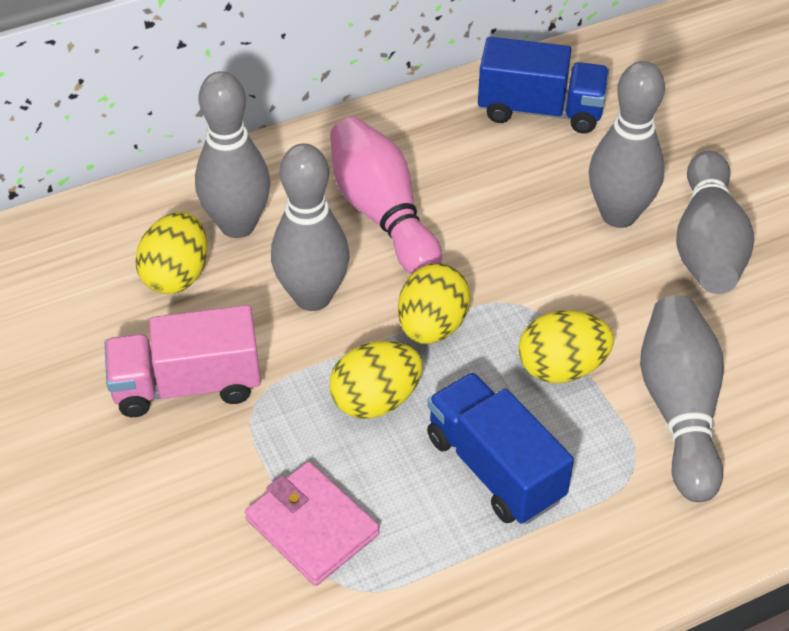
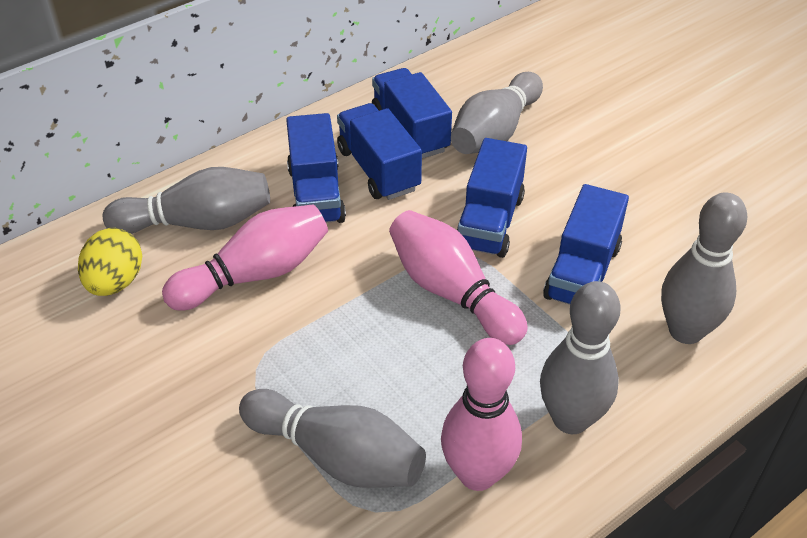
blue truck: [427,372,574,524] [478,37,609,134] = 2 -> [286,113,346,223] [337,103,422,200] [372,68,452,159] [457,138,527,258] [543,184,629,304] = 5
pink bowling pin: [330,117,442,274] = 1 -> [162,205,328,311] [389,210,528,345] [441,338,522,491] = 3
pink truck: [105,305,261,417] = 1 -> none = 0
pink wallet: [245,462,380,586] = 1 -> none = 0
yellow egg: [135,212,207,294] [330,341,423,419] [398,263,470,344] [519,310,614,383] = 4 -> [78,228,142,296] = 1

